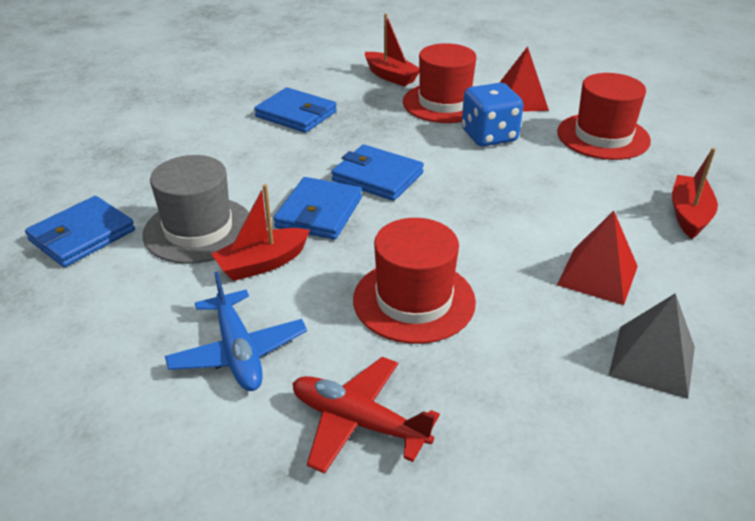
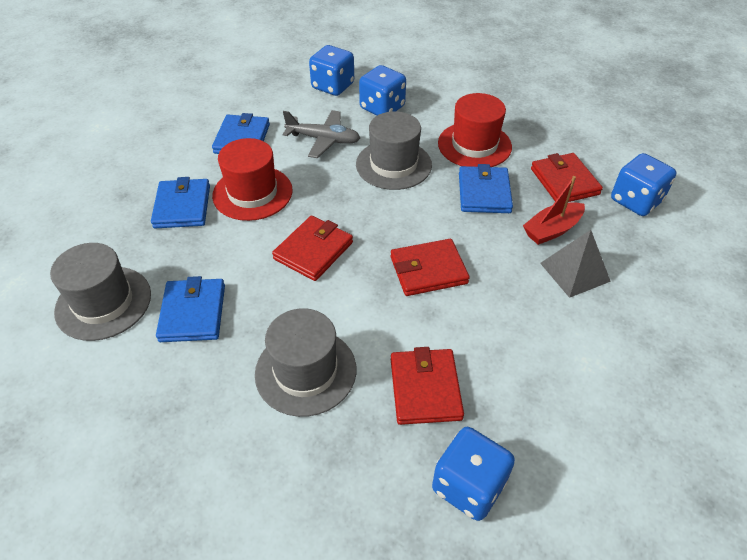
blue dice: [462,83,523,147] = 1 -> [309,45,354,96] [359,65,406,115] [432,427,515,521] [611,153,677,216] = 4
blue plane: [165,272,307,391] = 1 -> none = 0
grey hat: [142,155,249,264] = 1 -> [50,243,151,341] [255,308,356,417] [356,111,432,190] = 3
grey plane: none = 0 -> [283,110,360,158] = 1
red boat: [212,184,310,281] [365,13,419,86] [672,148,718,239] = 3 -> [523,176,585,245] = 1
red hat: [353,218,476,344] [403,43,476,123] [557,73,651,160] = 3 -> [212,138,293,221] [438,93,512,167] = 2
red plane: [293,357,440,474] = 1 -> none = 0
red pyramid: [499,46,549,112] [557,211,638,305] = 2 -> none = 0
red wallet: none = 0 -> [272,216,353,281] [391,239,470,296] [391,347,464,425] [531,153,603,202] = 4

